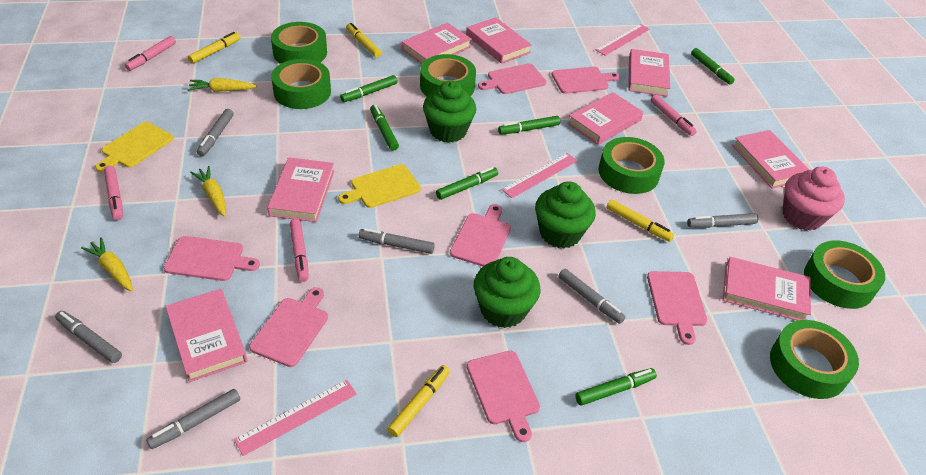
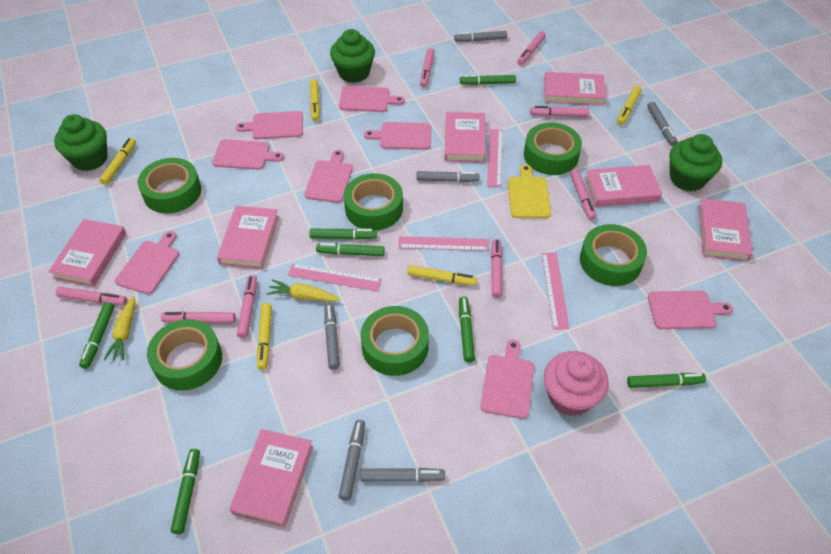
green marker: [340,75,398,102] [370,105,399,151] [436,167,498,200] [498,116,560,134] [575,368,657,405] [691,48,735,84] = 6 -> [79,302,114,369] [171,449,200,534] [309,228,377,240] [316,243,384,256] [459,297,475,362] [460,75,516,85] [627,373,706,388] = 7
pink book: [165,289,247,382] [267,157,334,222] [402,23,472,64] [466,17,532,64] [568,92,643,145] [628,49,670,97] [723,257,811,321] [732,130,809,189] = 8 -> [48,219,126,287] [217,206,279,269] [229,429,313,527] [445,112,486,163] [544,72,606,106] [585,165,662,207] [698,198,753,262] = 7
pink cutting board: [164,236,260,281] [249,287,328,367] [450,204,511,267] [467,351,540,442] [478,63,547,94] [552,67,620,94] [647,271,707,345] = 7 -> [115,231,179,294] [212,139,284,170] [236,111,303,139] [304,150,353,203] [339,86,405,112] [364,122,432,150] [481,340,534,419] [648,290,733,329] = 8
pink marker: [104,165,123,220] [125,36,176,71] [290,219,309,282] [650,95,697,136] = 4 -> [56,287,127,305] [161,311,235,323] [237,275,257,338] [420,48,435,87] [491,239,502,298] [517,31,546,65] [530,106,589,117] [570,169,596,220] = 8
pink ruler: [234,380,357,456] [502,153,578,198] [596,24,650,56] = 3 -> [288,263,382,291] [398,236,489,251] [487,129,503,187] [541,253,570,329] = 4
yellow carrot: [81,237,133,292] [187,78,257,92] [190,166,226,217] = 3 -> [103,296,135,360] [266,279,340,302] = 2
yellow cutting board: [95,122,174,172] [338,164,421,208] = 2 -> [508,164,551,218] = 1
yellow marker: [188,32,240,64] [346,23,382,58] [387,365,450,437] [606,200,674,242] = 4 -> [99,138,136,185] [257,303,272,370] [310,79,320,121] [407,265,477,286] [617,86,642,125] = 5

